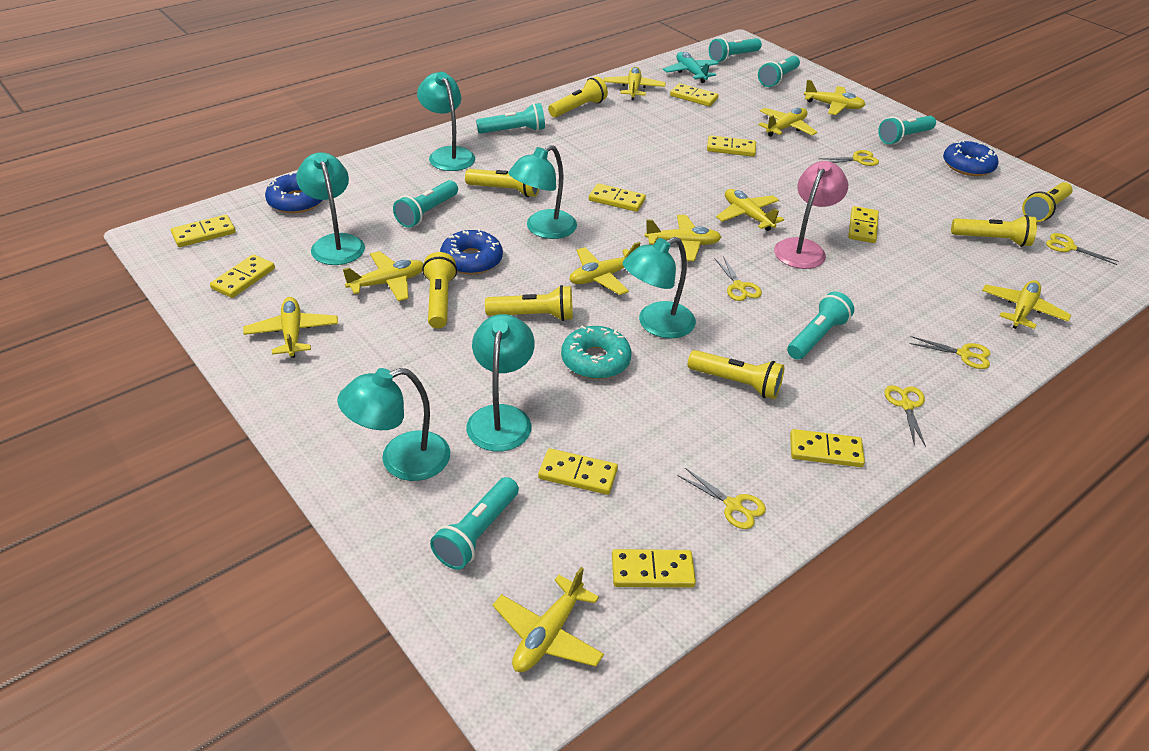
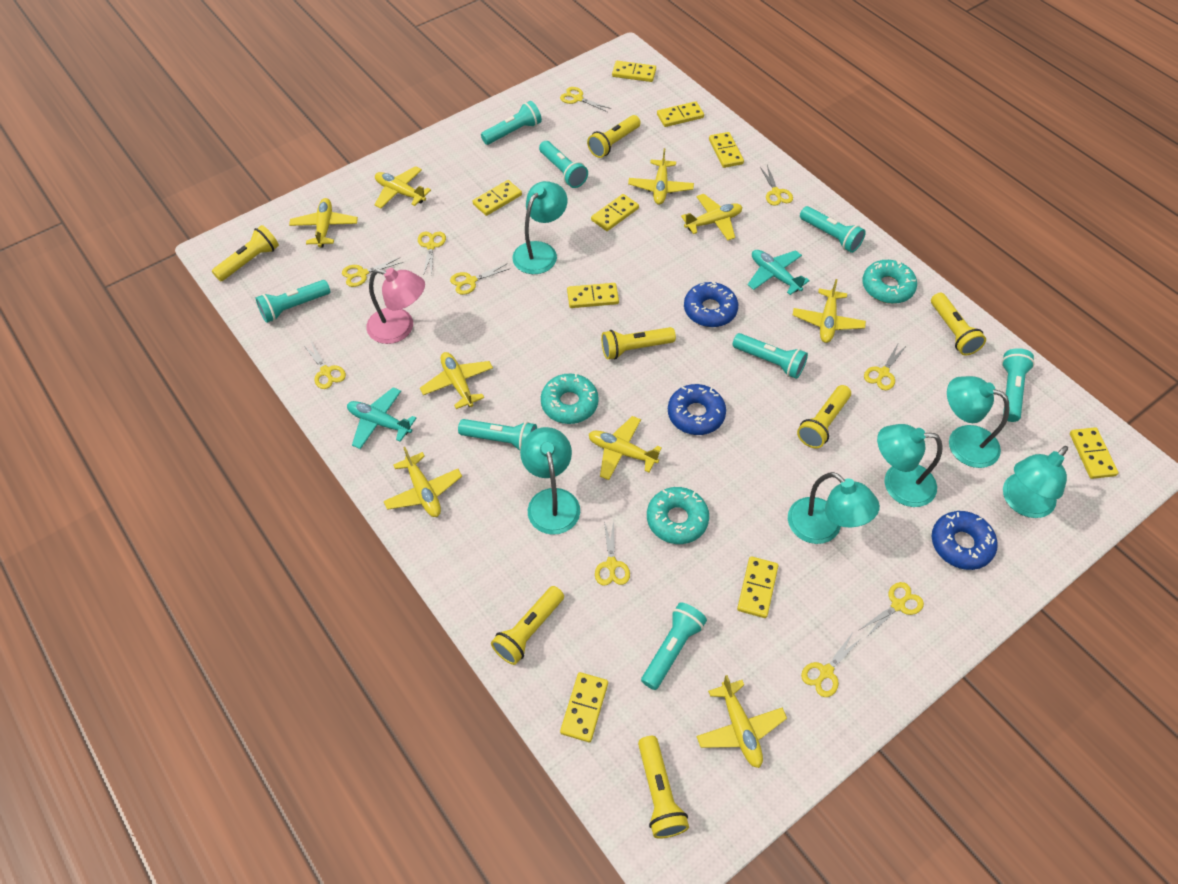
turquoise donut: [561,326,631,379] = 1 -> [541,373,599,424] [647,487,709,544] [862,260,917,304] = 3
turquoise flashlight: [393,180,458,228] [430,477,519,570] [476,103,545,134] [709,37,762,62] [758,56,800,87] [787,291,854,360] [878,116,936,144] = 7 -> [256,280,330,323] [458,419,537,451] [481,101,542,145] [539,141,588,188] [641,602,707,690] [732,333,808,379] [800,206,866,253] [1002,348,1035,422] = 8
turquoise plane: [663,52,719,83] = 1 -> [347,387,417,449] [748,250,810,295] = 2
yellow plane: [243,297,338,358] [343,251,424,301] [493,567,604,672] [569,242,640,295] [603,67,665,100] [645,215,721,261] [716,189,784,231] [758,108,817,137] [804,80,866,115] [982,280,1071,329] = 10 -> [289,198,358,247] [374,166,431,208] [383,447,462,517] [420,352,493,409] [589,416,662,480] [628,148,694,205] [681,194,742,240] [696,675,787,768] [793,279,866,343] = 9
yellow scissors: [678,468,766,529] [715,256,762,301] [818,150,879,166] [884,385,926,447] [909,336,990,369] [1046,233,1119,265] = 6 -> [304,341,346,389] [342,257,403,287] [418,232,446,276] [450,264,511,295] [560,87,611,112] [595,520,630,586] [760,165,793,206] [801,634,861,697] [859,582,924,638] [864,342,907,390] = 10

